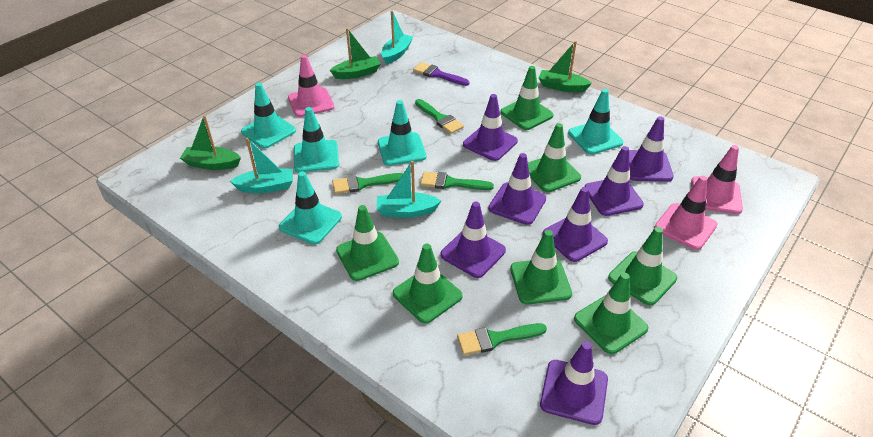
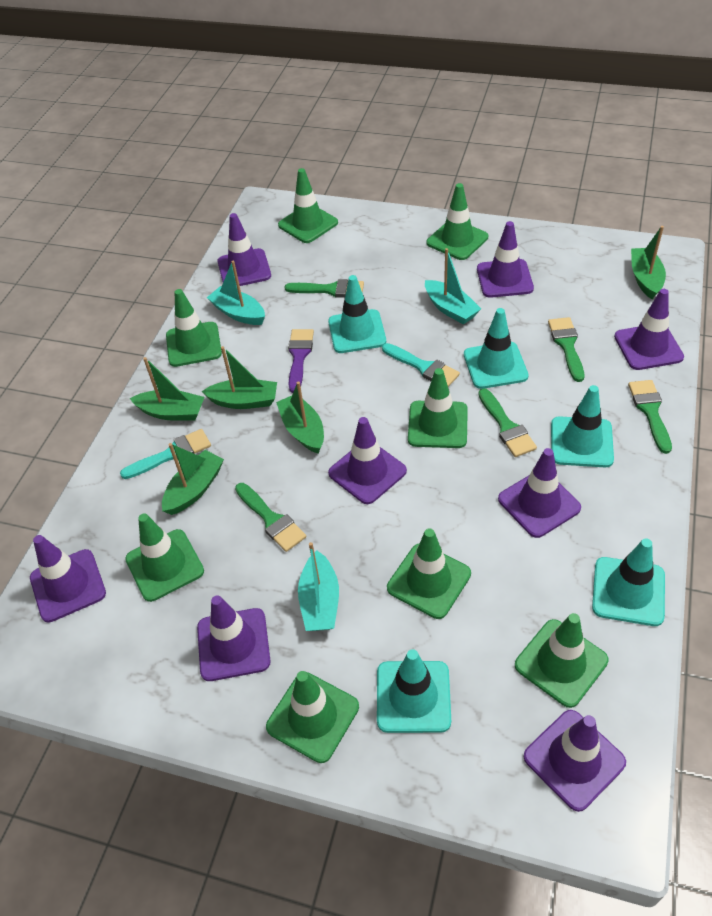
green boat: [180,115,241,170] [330,28,381,79] [539,41,592,92] = 3 -> [130,357,204,421] [162,443,224,515] [202,346,277,409] [276,381,324,454] [631,226,666,299] = 5
green brush: [332,173,403,194] [415,99,464,134] [420,172,494,190] [457,323,547,355] = 4 -> [235,483,306,552] [285,279,364,298] [478,388,537,457] [548,317,584,382] [628,380,672,454] = 5
green traffic cone: [336,205,399,281] [393,244,463,324] [500,66,554,130] [510,230,572,304] [528,123,581,192] [574,272,649,354] [608,227,677,306] = 7 -> [125,513,204,602] [166,289,222,367] [266,671,359,763] [278,168,338,243] [387,528,471,619] [408,368,468,448] [427,183,488,260] [515,613,609,708] = 8
pink traffic cone: [288,55,335,117] [654,176,717,250] [691,145,743,214] = 3 -> none = 0
purple traffic cone: [440,202,506,278] [463,94,518,161] [488,153,546,225] [540,341,608,425] [542,187,608,262] [585,146,644,216] [629,116,674,182] = 7 -> [30,535,106,623] [197,595,270,681] [217,213,271,286] [328,417,407,504] [477,221,534,298] [498,448,581,538] [524,710,626,812] [614,289,684,370] = 8
turquoise brush: none = 0 -> [120,429,211,479] [382,343,460,387] = 2

